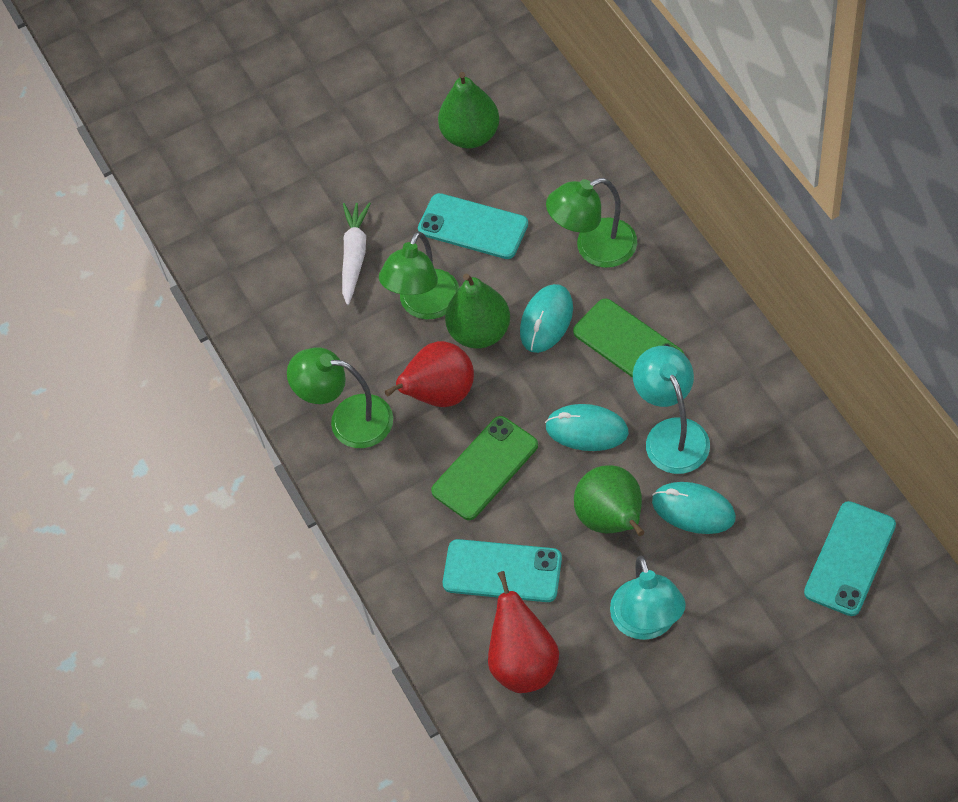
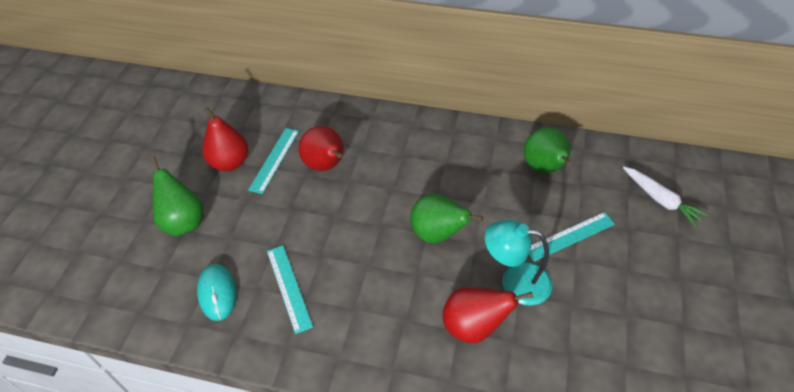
green lamp: [287,347,393,448] [379,231,459,320] [546,178,637,268] = 3 -> none = 0
green phone: [431,416,538,520] [573,299,684,378] = 2 -> none = 0
red pear: [385,341,474,407] [488,571,559,693] = 2 -> [202,107,248,171] [299,126,344,171] [442,287,533,343] = 3
turquoise lamp: [610,556,686,640] [633,346,710,474] = 2 -> [485,220,552,306] = 1
turquoise mouse: [520,284,573,353] [545,404,629,451] [652,482,736,534] = 3 -> [197,264,237,321] = 1
turquoise phone: [418,193,528,259] [443,539,562,602] [804,501,896,616] = 3 -> none = 0
turquoise ruler: none = 0 -> [248,128,299,194] [267,245,313,334] [529,212,615,262] = 3

